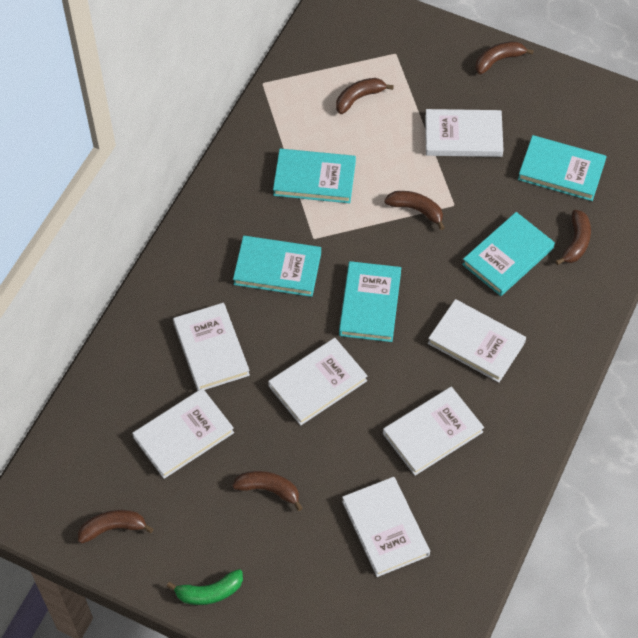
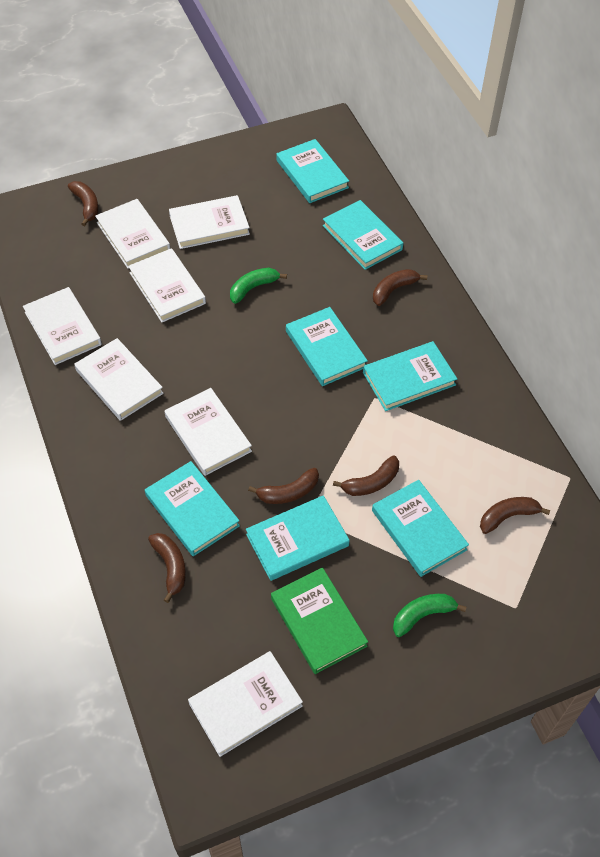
green banana: [167,569,243,605] = 1 -> [230,268,287,304] [393,594,466,637] = 2
green book: none = 0 -> [271,567,368,674] = 1
turquoise book: [233,236,321,297] [273,149,356,203] [339,261,401,342] [462,212,555,296] [518,135,607,201] = 5 -> [145,461,240,556] [246,495,350,581] [276,139,349,203] [286,307,368,386] [323,200,404,270] [363,341,457,411] [372,480,469,577] = 7

